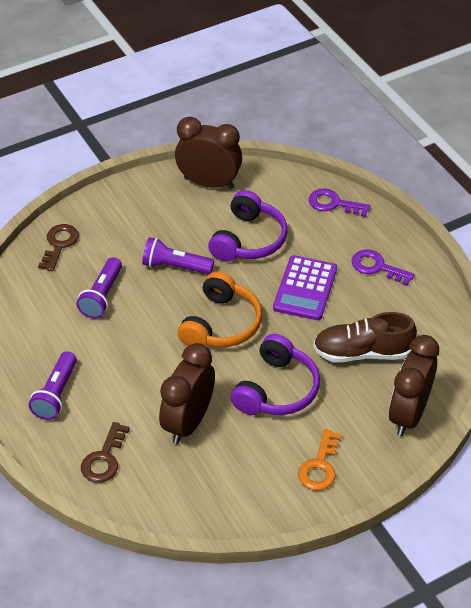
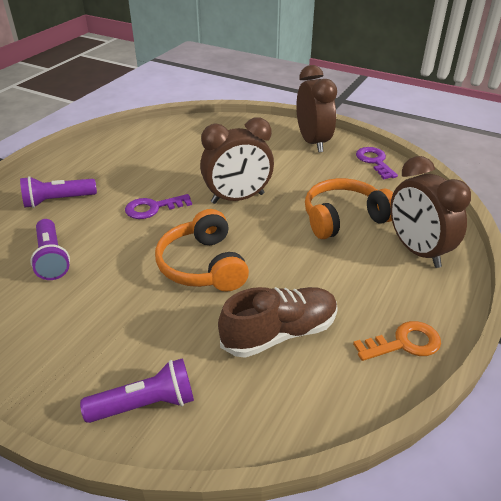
brown key: [38,224,79,271] [81,422,130,483] = 2 -> none = 0
orange headphones: [178,271,262,347] = 1 -> [155,209,249,292] [305,178,393,239] = 2
purple calculator: [273,255,337,320] = 1 -> none = 0
purple headphones: [208,190,287,262] [231,334,320,415] = 2 -> none = 0

